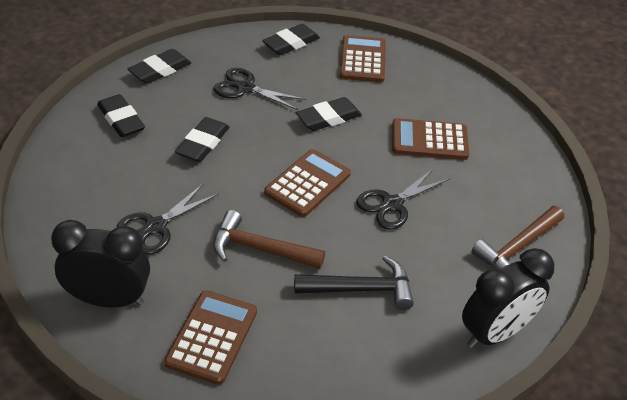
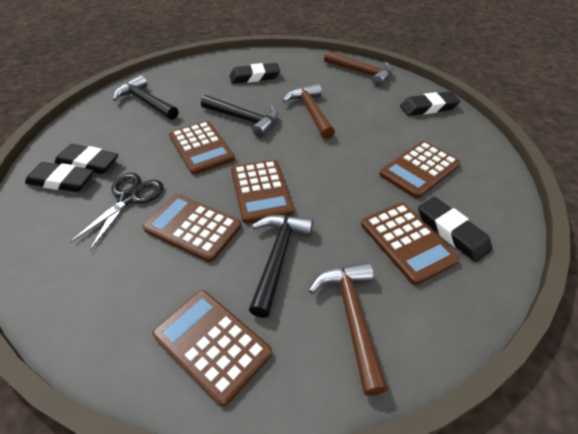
black clock: [51,220,150,308] [462,248,554,348] = 2 -> none = 0
black hammer: [294,256,414,310] = 1 -> [113,75,179,120] [201,95,278,137] [249,215,313,318] = 3
black scissors: [116,183,219,255] [213,68,306,110] [356,168,450,230] = 3 -> [69,173,164,251] = 1
brown calculator: [164,290,257,385] [264,149,351,217] [340,35,386,82] [392,118,469,160] = 4 -> [143,194,241,262] [153,290,272,406] [169,121,235,175] [231,160,294,224] [361,203,460,285] [379,141,461,198] = 6
brown hammer: [213,210,325,269] [471,206,564,269] = 2 -> [282,84,335,139] [309,262,388,396] [324,51,393,86] = 3

